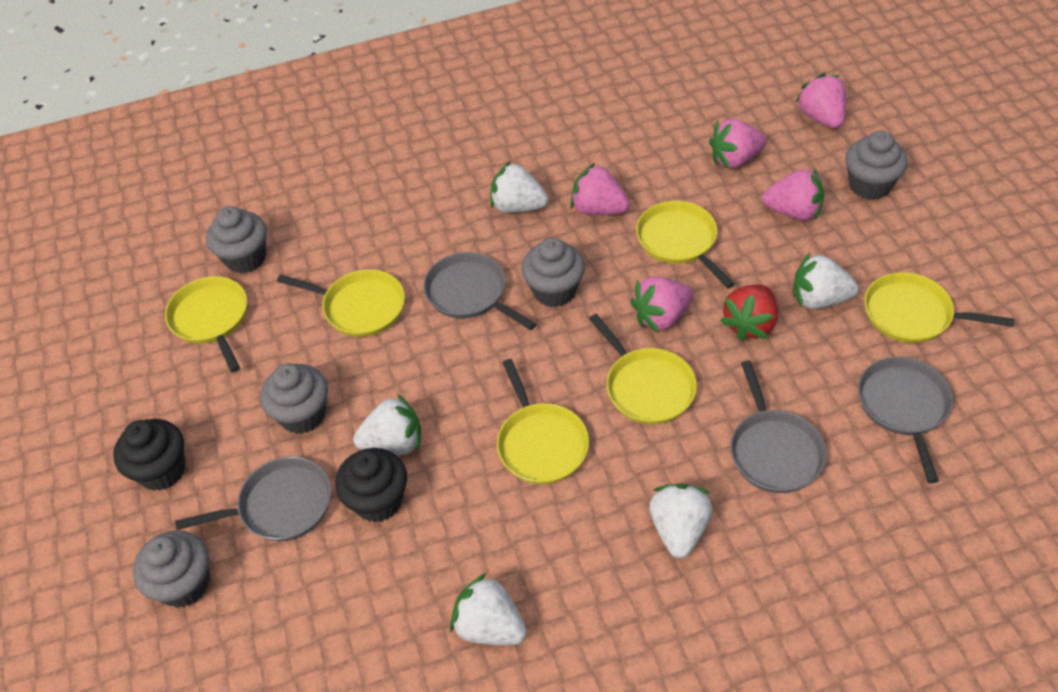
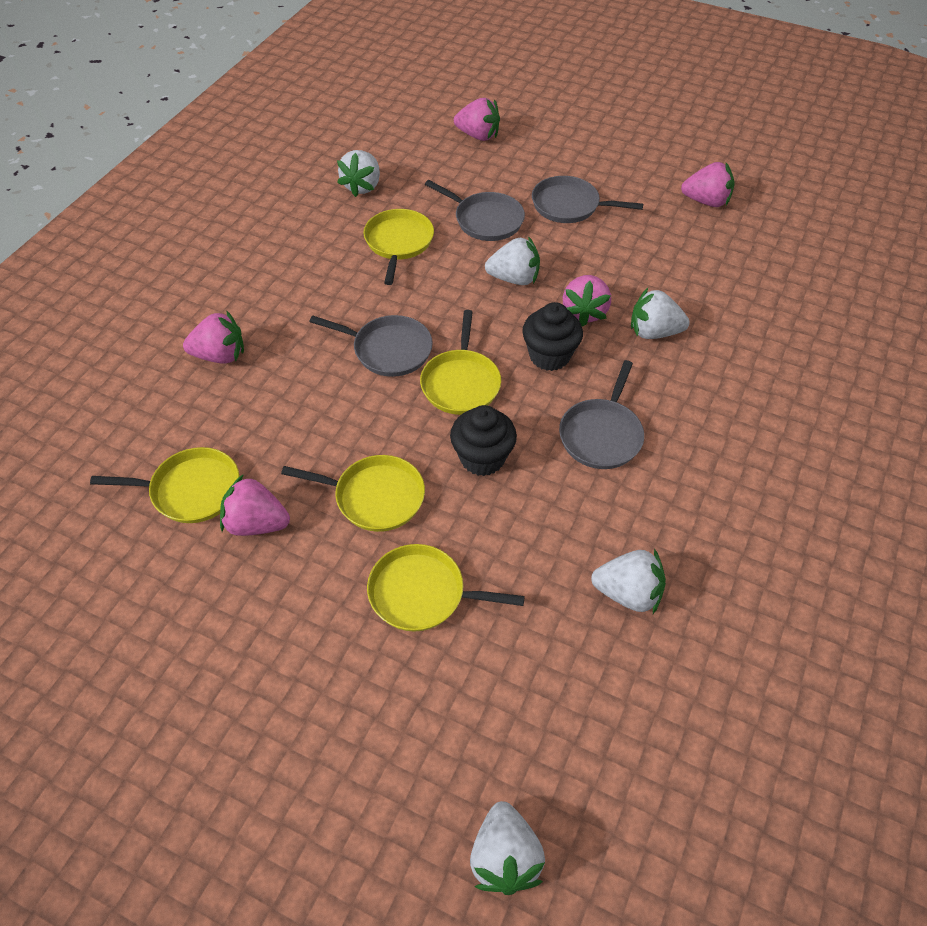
grey cupcake: [133,530,210,608] [206,206,267,274] [260,363,328,434] [521,238,585,307] [845,131,907,200] = 5 -> none = 0
red strawberry: [720,285,778,341] = 1 -> none = 0
yellow pan: [165,276,247,372] [277,269,405,337] [497,359,589,484] [589,314,697,424] [636,201,735,289] [864,272,1014,343] = 6 -> [90,447,240,523] [281,455,425,532] [363,209,434,285] [367,544,525,632] [420,310,501,415] = 5

